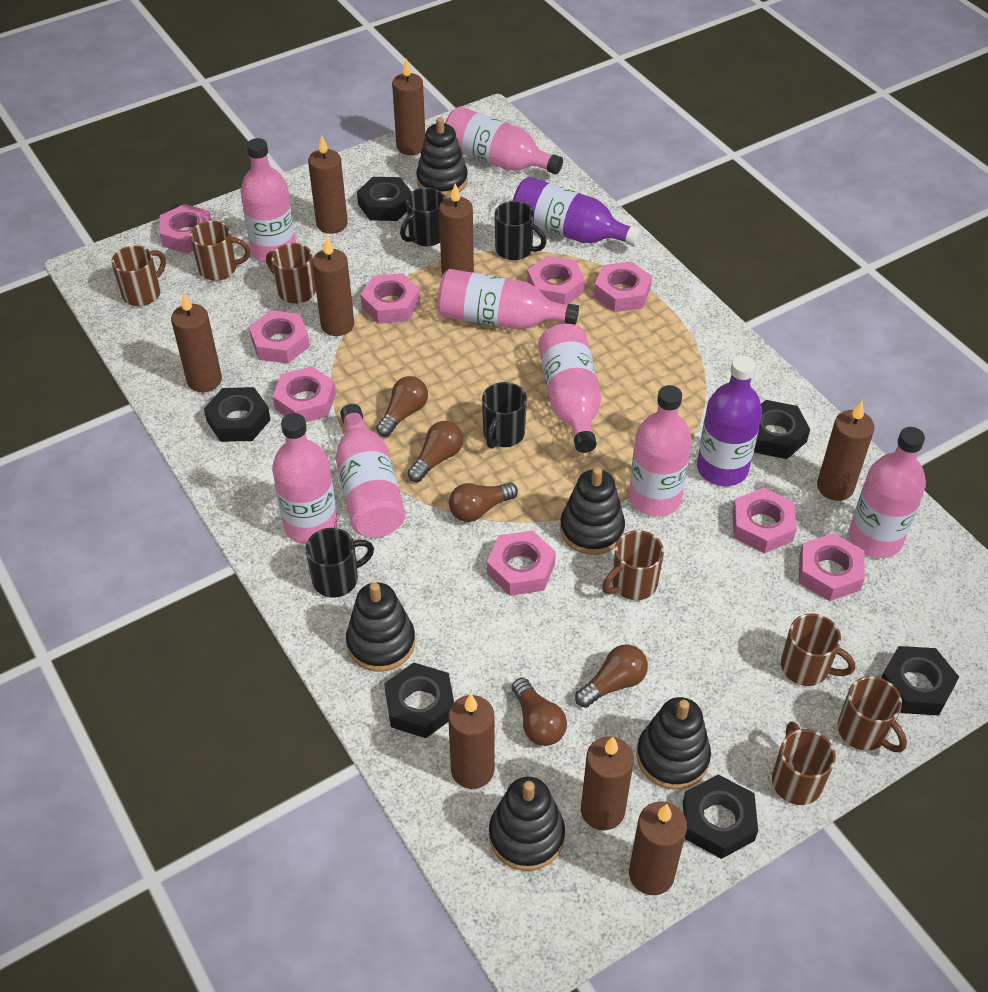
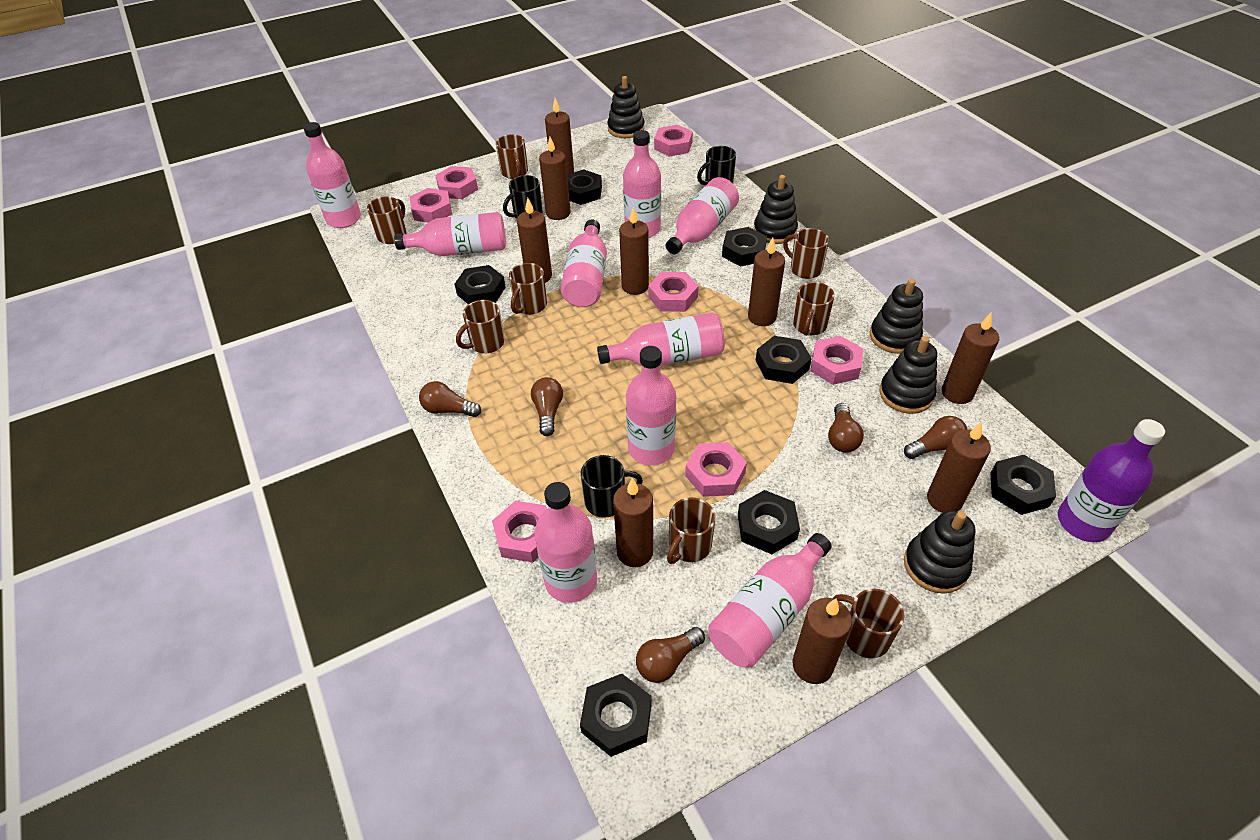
black mug: [306,528,374,598] [400,188,445,246] [482,382,527,449] [495,201,546,260] = 4 -> [503,175,543,219] [581,455,643,518] [697,146,736,185] = 3
black nut: [204,387,271,442] [357,177,411,221] [384,662,454,738] [683,774,758,859] [754,400,810,459] [881,646,959,715] = 6 -> [455,265,506,304] [567,169,602,205] [580,674,652,757] [722,227,767,267] [738,490,800,554] [756,336,812,384] [991,455,1056,515] = 7
brown mug: [111,246,166,306] [190,221,251,281] [266,243,316,304] [602,530,664,600] [772,721,836,805] [781,613,855,686] [838,676,907,752] = 7 -> [367,196,407,244] [456,300,505,353] [496,134,528,179] [509,263,547,315] [667,498,715,564] [783,228,829,279] [793,282,835,336] [832,589,905,659] = 8
pink bottle: [240,138,296,264] [272,413,337,544] [336,404,405,538] [437,269,579,330] [445,106,563,174] [538,324,601,453] [629,385,692,516] [849,427,926,558] = 8 -> [303,122,361,228] [394,212,506,256] [534,482,597,603] [561,220,607,307] [597,312,725,366] [623,130,661,238] [626,346,676,465] [666,177,739,254] [708,533,832,668] = 9
pink nut: [159,204,211,254] [249,310,310,363] [273,366,336,422] [360,273,420,324] [487,530,556,596] [527,256,585,305] [594,261,652,312] [732,487,797,553] [799,533,865,601] = 9 -> [410,188,452,223] [435,166,478,199] [492,501,547,562] [648,272,698,312] [654,125,693,156] [685,442,747,497] [811,336,863,385] = 7
purple bottle: [513,177,642,247] [697,356,762,486] = 2 -> [1058,419,1165,542] = 1

